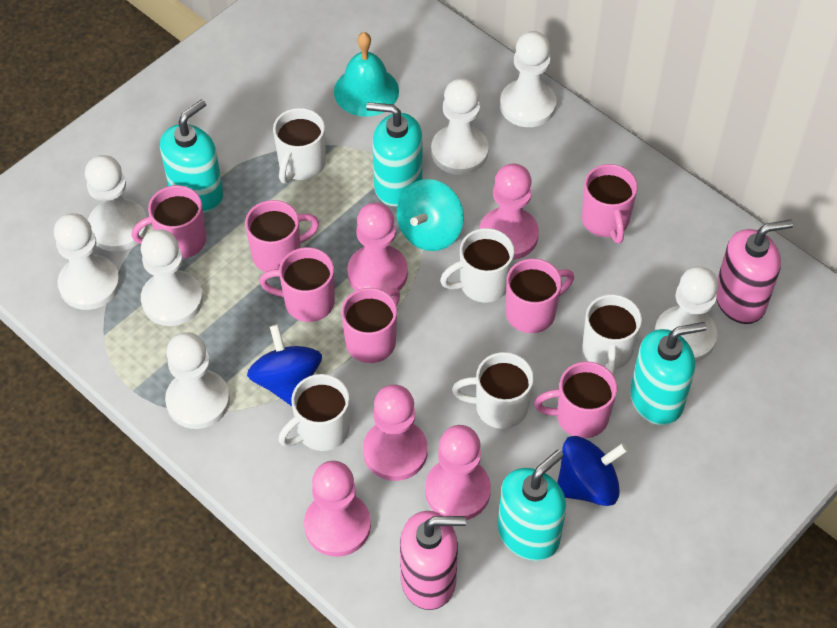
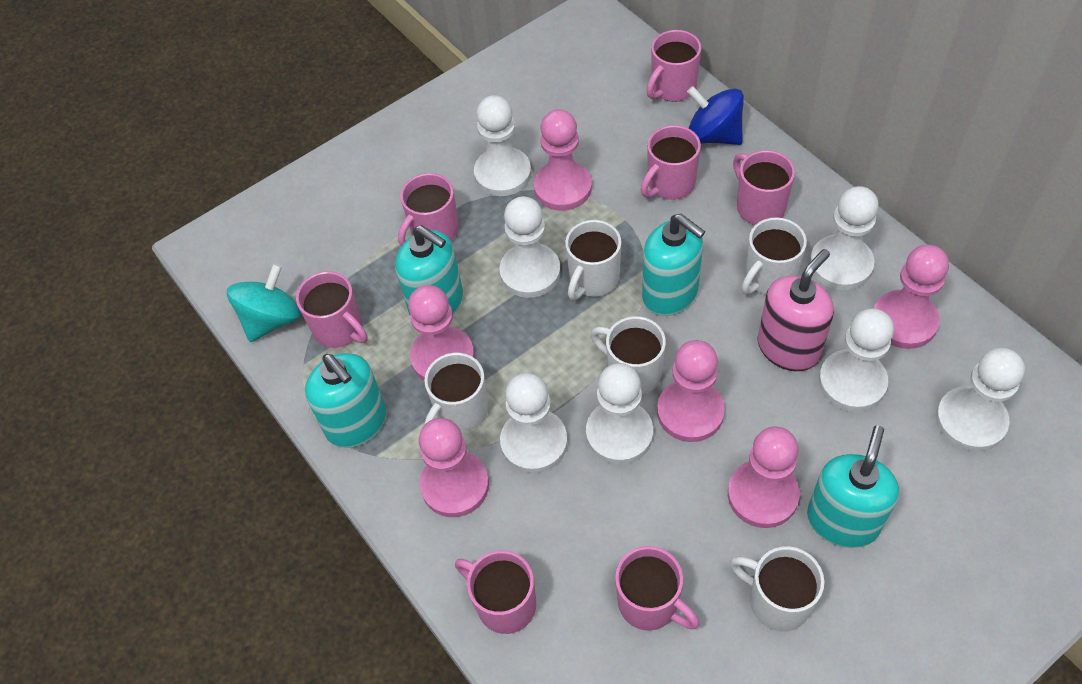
blue spinning top: [247,324,322,406] [557,436,628,506] = 2 -> [687,86,744,145] = 1
pink pawn: [304,461,371,557] [347,202,408,292] [363,384,428,481] [425,425,491,520] [480,163,539,260] = 5 -> [408,285,474,381] [419,418,489,517] [534,109,592,211] [657,340,725,442] [728,426,800,528] [874,245,949,349] = 6
pink soap dispenser: [400,511,466,610] [716,220,793,324] = 2 -> [758,249,834,371] = 1
turquoise bell: [334,32,399,117] = 1 -> none = 0

